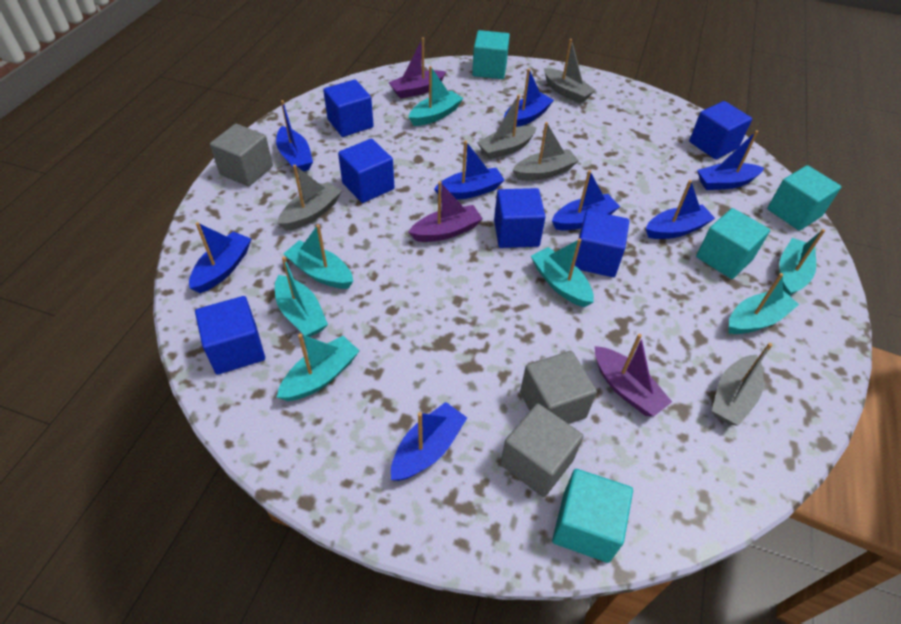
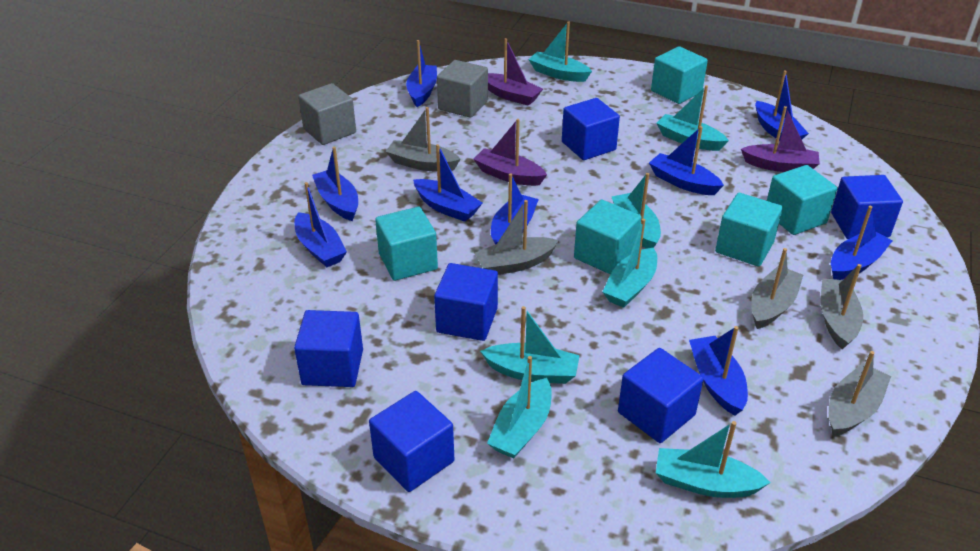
blue boat: [189,222,251,293] [276,100,313,172] [391,402,467,481] [434,140,504,200] [504,69,554,127] [552,170,620,230] [646,180,715,239] [697,130,764,190] = 8 -> [294,182,347,267] [312,147,358,221] [406,40,437,107] [413,144,482,222] [491,173,539,245] [649,126,724,195] [689,326,748,416] [755,70,809,141] [831,206,893,280] = 9
grey cube: [210,124,273,187] [500,403,584,497] [520,351,597,424] = 3 -> [298,83,356,145] [437,60,488,118] = 2
turquoise cube: [472,30,510,79] [552,469,633,563] [696,208,770,279] [767,165,841,231] = 4 -> [375,207,438,281] [574,200,641,275] [651,46,708,104] [715,193,783,267] [767,165,838,235] = 5

